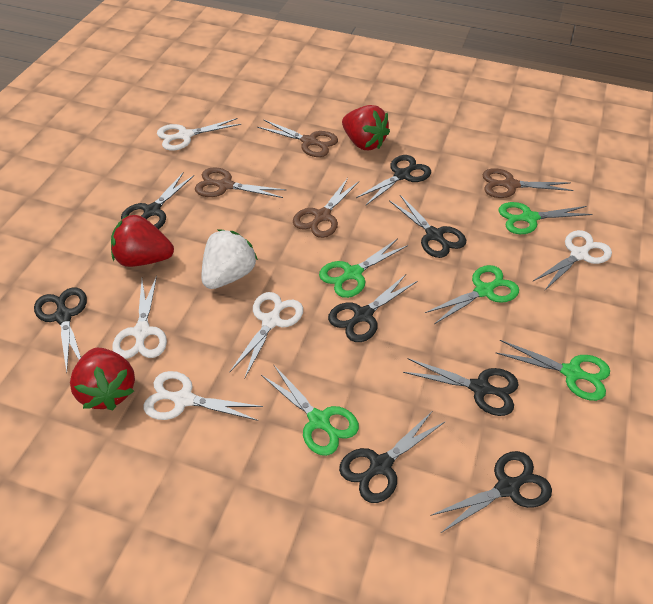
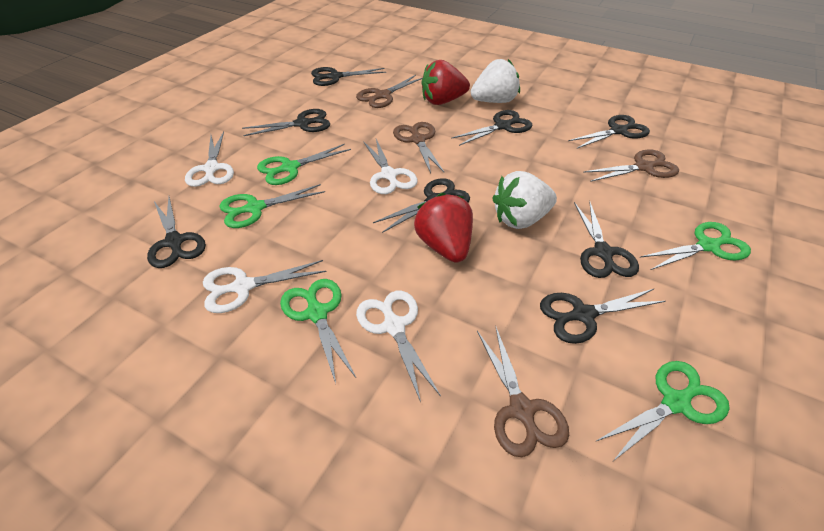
red strawberry: [70,348,135,410] [111,215,174,267] [342,105,390,150] = 3 -> [414,193,473,263] [421,60,470,105] = 2
white scissors: [112,276,167,359] [144,371,263,421] [157,118,241,150] [230,292,303,378] [533,230,612,290] = 5 -> [185,132,234,187] [203,260,326,313] [356,291,441,402] [363,139,418,194] = 4
white strawberry: [202,230,258,289] = 1 -> [471,59,520,103] [492,171,557,229] = 2

